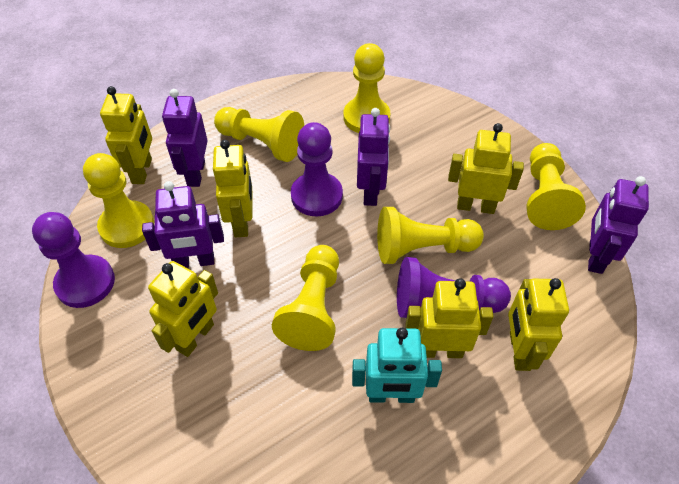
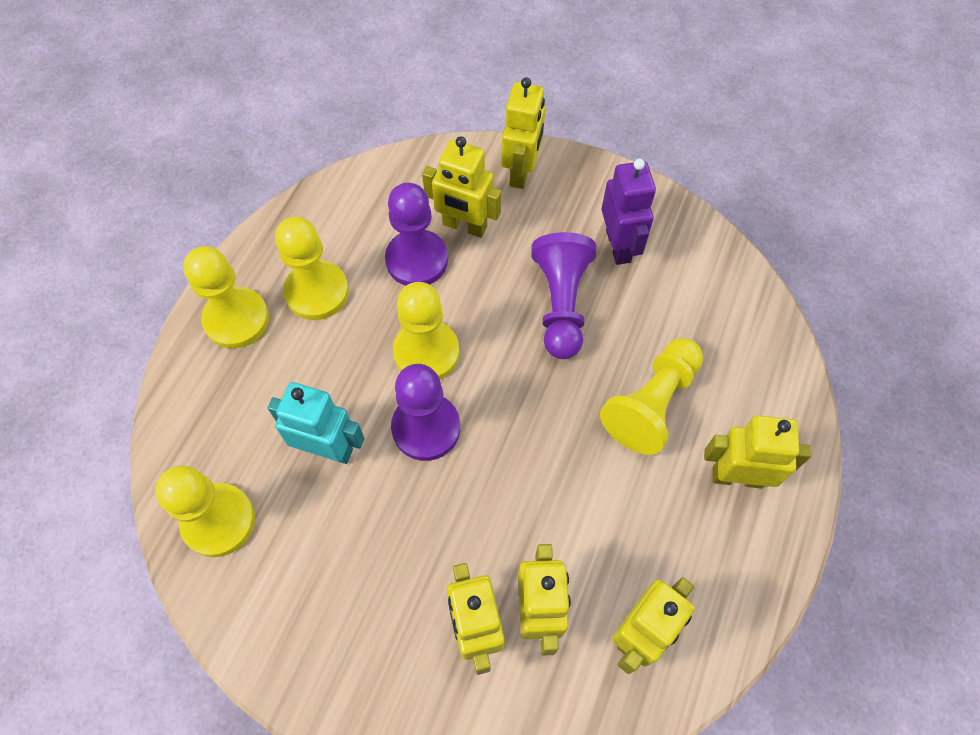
purple robot: [142,181,224,268] [162,89,208,187] [357,108,390,206] [588,176,649,274] = 4 -> [602,159,656,265] = 1
yellow pawn: [83,153,154,248] [214,107,304,162] [272,245,339,351] [343,43,391,133] [377,207,484,264] [527,143,586,230] = 6 -> [155,466,255,557] [183,246,269,348] [275,217,349,320] [393,282,459,380] [600,338,703,455] = 5

